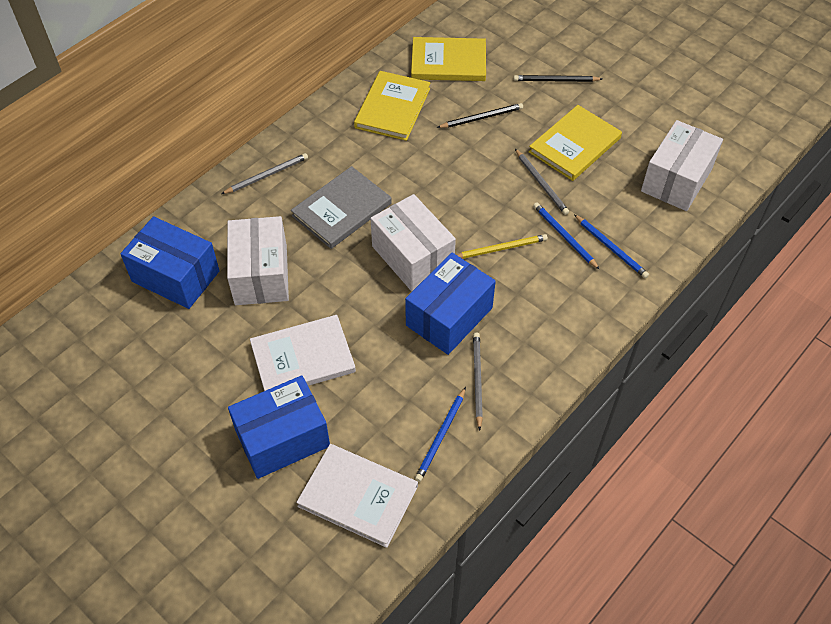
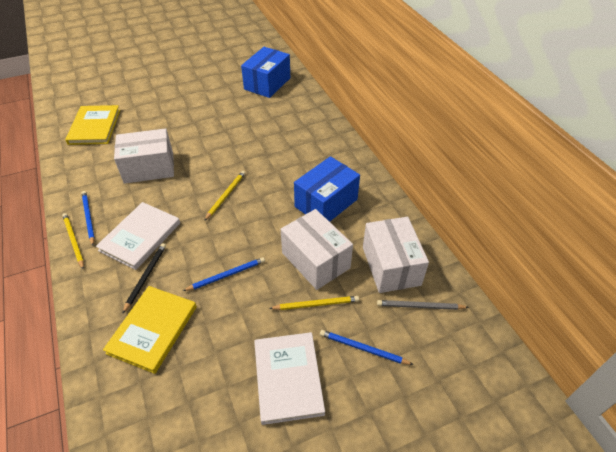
black pencil: [437,103,523,128] [514,75,602,82] = 2 -> [122,243,166,314] = 1
blue box: [121,216,220,309] [228,375,330,479] [405,253,496,355] = 3 -> [241,47,290,98] [294,156,360,222] = 2
grey book: [291,166,392,249] = 1 -> none = 0
grey pencil: [222,153,308,194] [473,332,483,431] [515,149,569,215] = 3 -> [377,300,469,310] = 1
yellow book: [354,71,430,141] [411,37,486,81] [529,105,622,181] = 3 -> [65,105,120,145] [103,286,197,374] = 2
yellow pencil: [456,234,548,259] = 1 -> [62,213,84,269] [204,171,245,221] [269,296,359,310] = 3

